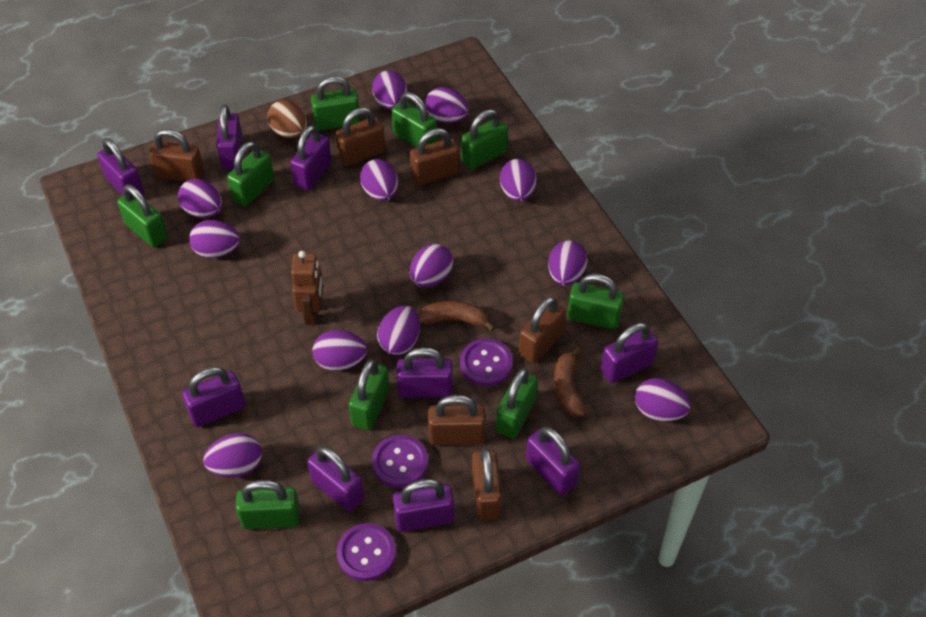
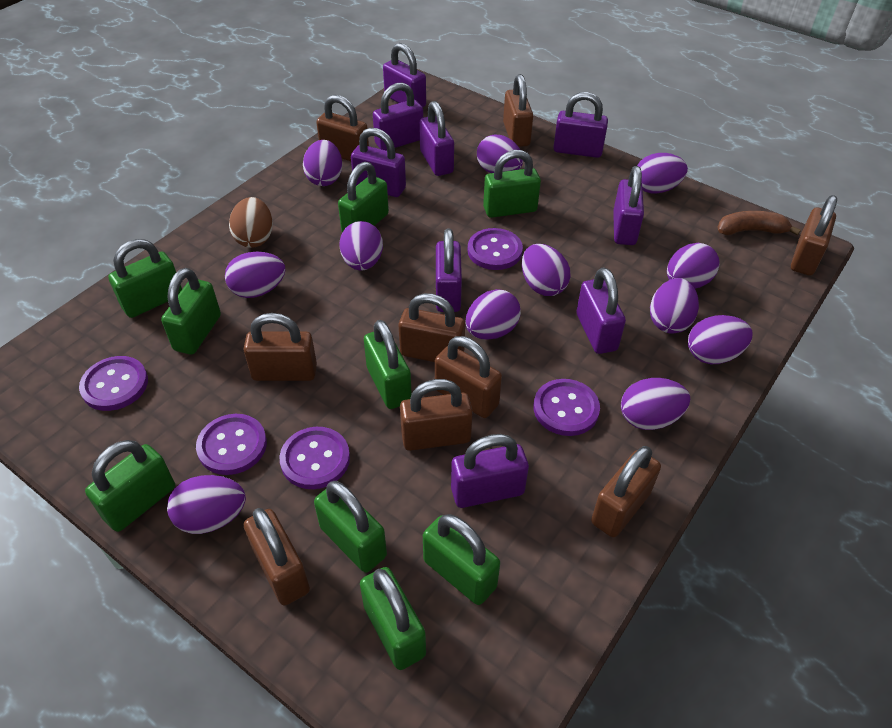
brown banana: [418,301,495,331] [554,347,586,416] = 2 -> [717,211,801,235] = 1
brown padlock: [149,129,204,181] [335,107,385,166] [410,128,459,185] [428,395,485,445] [472,448,502,521] [519,297,566,363] = 6 -> [243,313,317,381] [244,508,310,606] [316,95,369,161] [399,293,465,362] [400,379,473,451] [435,336,502,418] [503,74,533,147] [591,446,661,537] [791,195,837,276] = 9
brown robot: [291,251,323,325] = 1 -> none = 0
purple button: [337,523,396,581] [372,435,428,488] [460,339,513,386] = 3 -> [79,356,148,411] [196,414,267,475] [279,427,350,489] [468,228,523,270] [534,379,600,436] = 5

